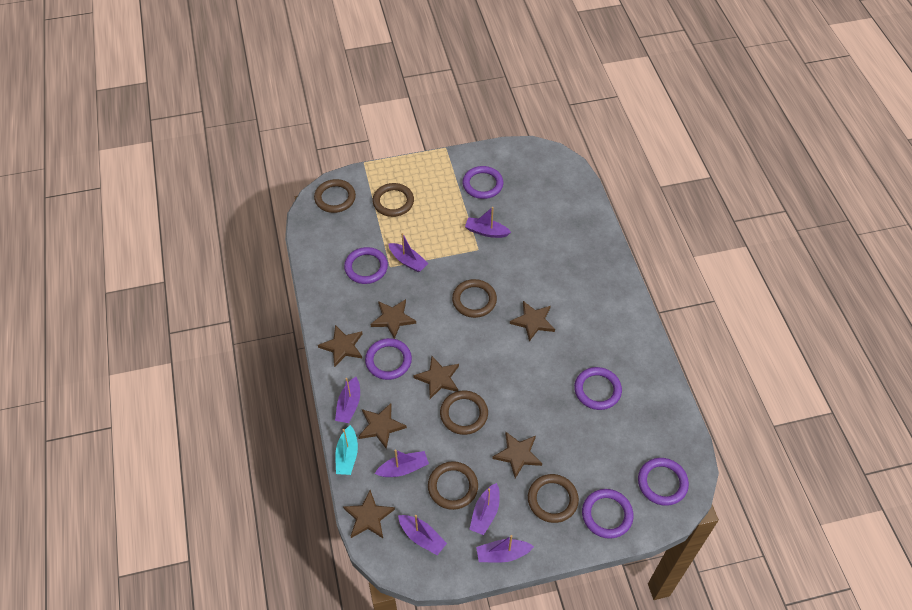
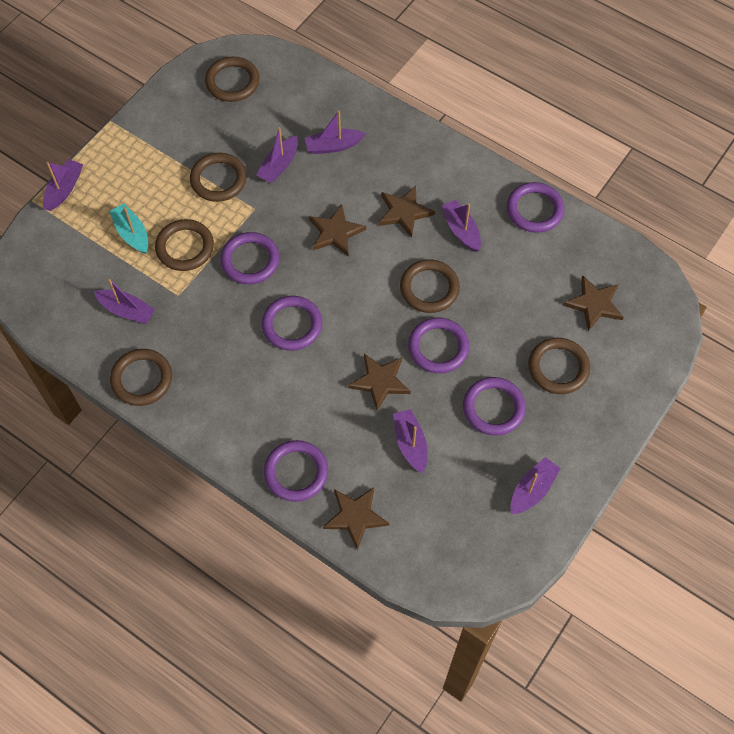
brown star: [318,325,363,367] [343,490,395,538] [358,403,407,449] [370,299,416,339] [413,356,459,399] [492,432,542,478] [510,301,555,342] = 7 -> [309,204,366,257] [323,487,389,550] [348,354,411,411] [378,186,435,238] [563,275,624,331] = 5

